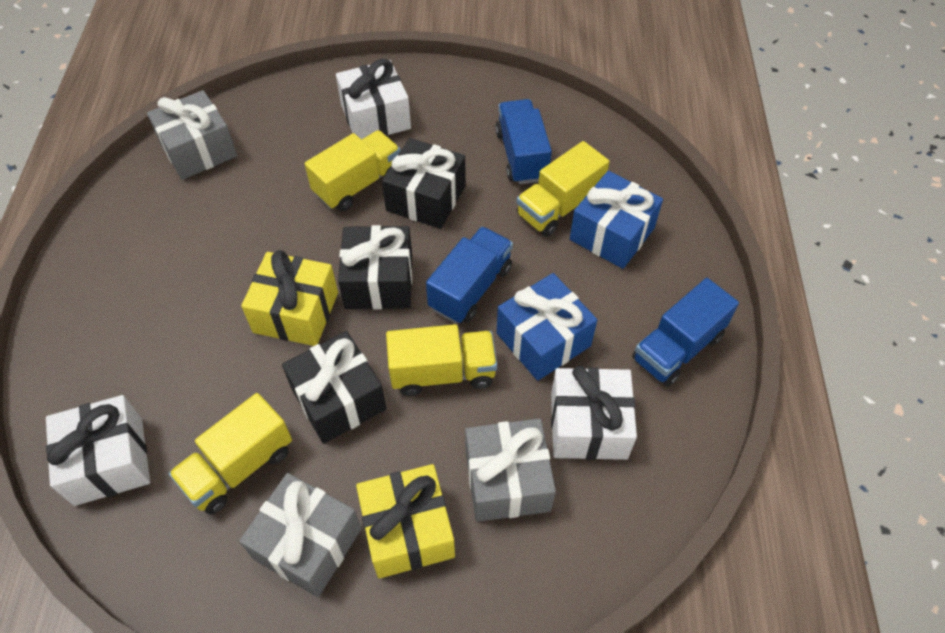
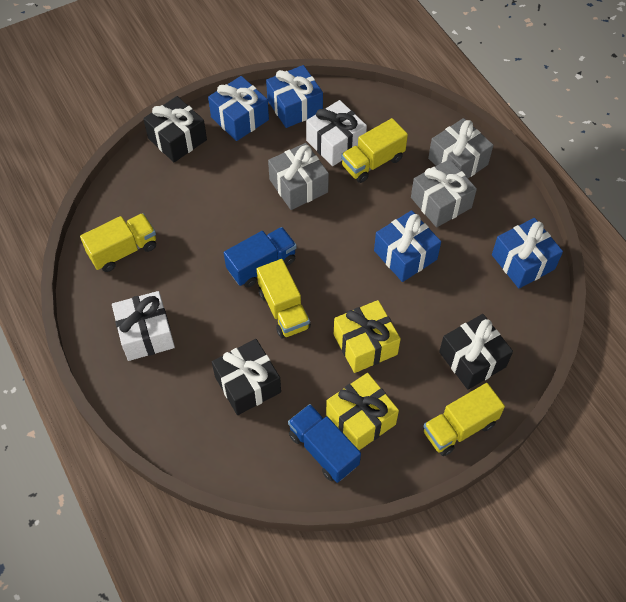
blue gift: [497,273,597,381] [570,171,663,269] = 2 -> [208,76,269,141] [266,65,323,128] [374,210,441,282] [492,218,563,289] = 4
blue truck: [426,227,513,324] [495,99,552,184] [632,278,739,387] = 3 -> [224,227,297,288] [288,404,361,483] = 2
white gift: [46,395,150,506] [336,59,411,140] [551,366,637,460] = 3 -> [112,291,175,361] [306,100,367,166] = 2

